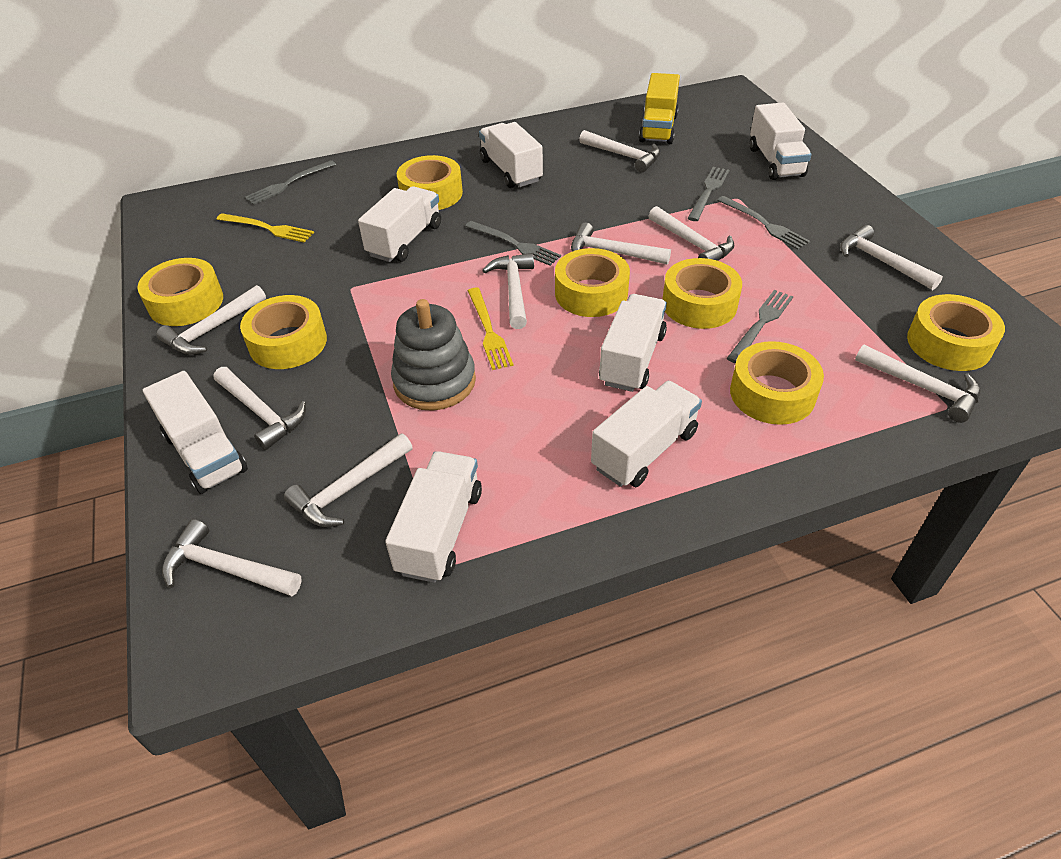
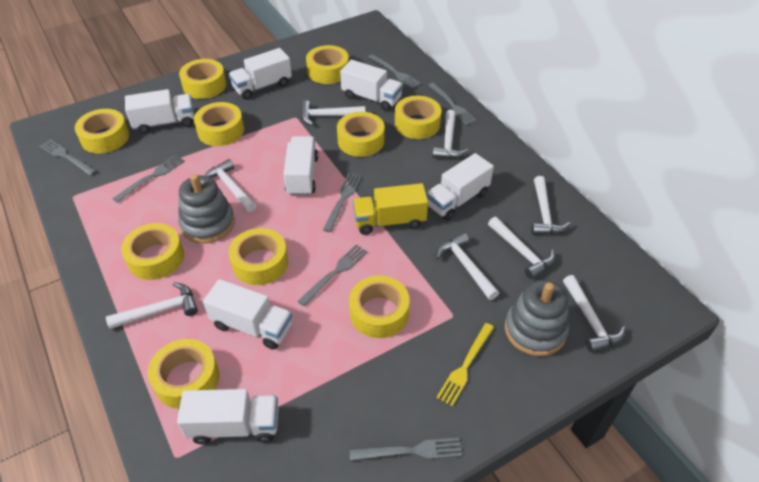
grey fork: [245,160,336,205] [465,221,561,266] [688,167,730,221] [717,196,810,250] [727,290,793,363] = 5 -> [39,139,97,176] [112,155,184,203] [298,245,368,306] [323,173,361,232] [350,438,462,461] [368,54,421,89] [428,83,477,125] = 7
grey stacking toy: [391,299,476,411] = 1 -> [178,174,235,244] [505,280,569,356] = 2
white hammer: [156,285,266,355] [162,519,302,596] [214,367,306,450] [284,433,413,527] [482,253,534,329] [571,222,671,265] [579,130,660,173] [649,206,734,261] [840,225,943,290] [855,344,981,423] = 10 -> [106,282,198,329] [205,159,257,212] [301,100,365,125] [433,110,468,159] [436,233,499,300] [488,217,555,279] [531,176,571,235] [563,275,625,352] = 8
yellow fork: [216,213,314,243] [468,288,513,370] = 2 -> [436,323,494,406] = 1
yellow tape: [138,258,223,326] [240,295,327,369] [397,155,463,210] [555,248,630,317] [662,258,742,329] [730,341,824,425] [907,294,1005,371] = 7 -> [75,109,129,154] [121,223,184,280] [148,339,219,409] [179,59,226,99] [194,102,244,146] [229,228,288,285] [306,45,349,84] [337,112,385,157] [349,276,410,338] [395,96,441,139] = 10

